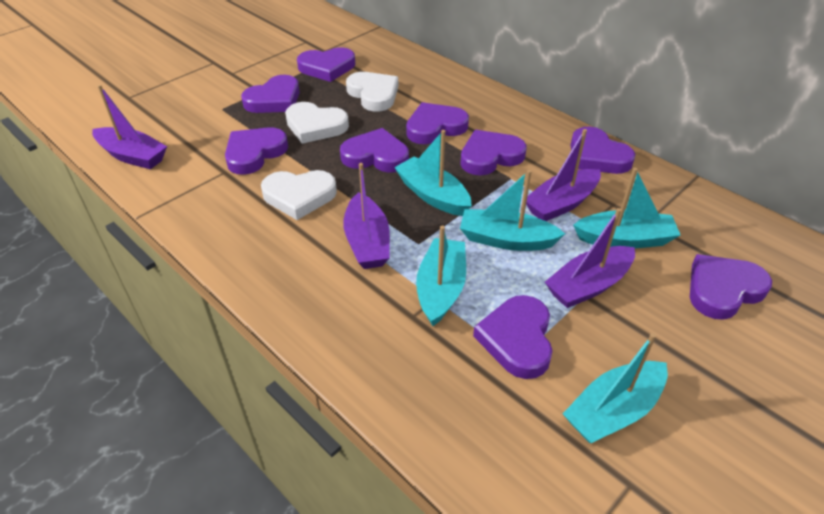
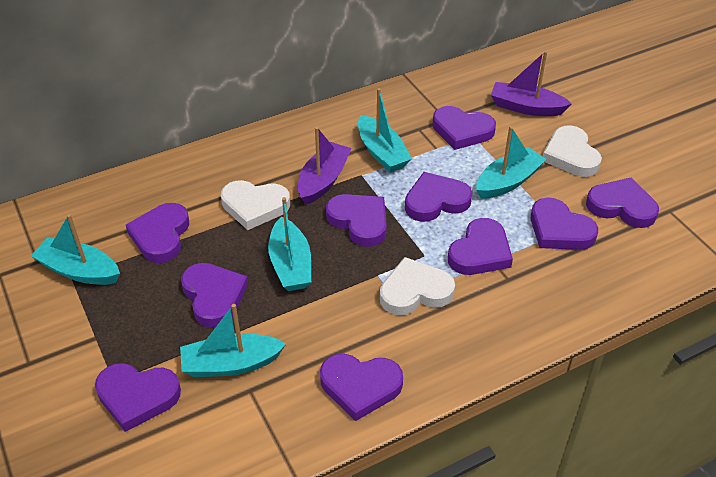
purple boat: [92,85,167,169] [343,163,390,269] [526,129,601,221] [545,208,635,308] = 4 -> [298,127,351,205] [491,51,572,116] = 2
purple heart: [225,127,288,175] [241,75,300,113] [297,47,355,82] [340,128,409,172] [406,102,469,144] [460,130,526,175] [473,295,552,379] [570,127,635,174] [690,254,772,320] = 9 -> [95,363,181,432] [126,203,189,263] [181,263,248,328] [320,354,403,421] [326,194,387,247] [405,172,472,222] [432,106,496,150] [448,218,513,275] [531,198,598,250] [586,177,659,228] = 10

